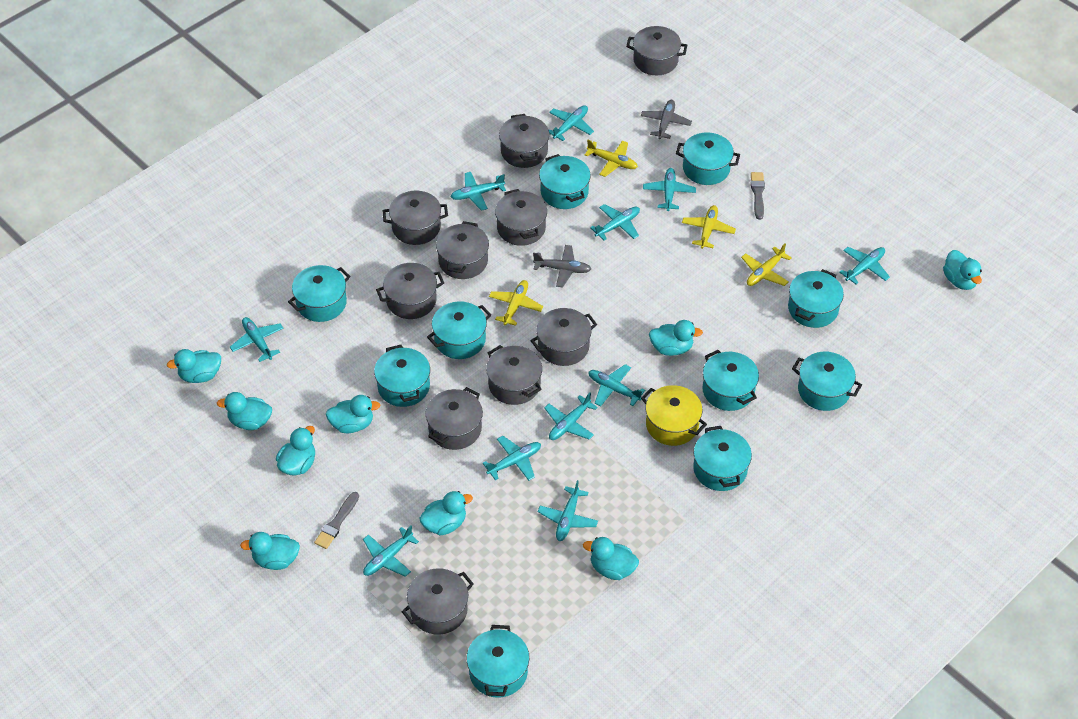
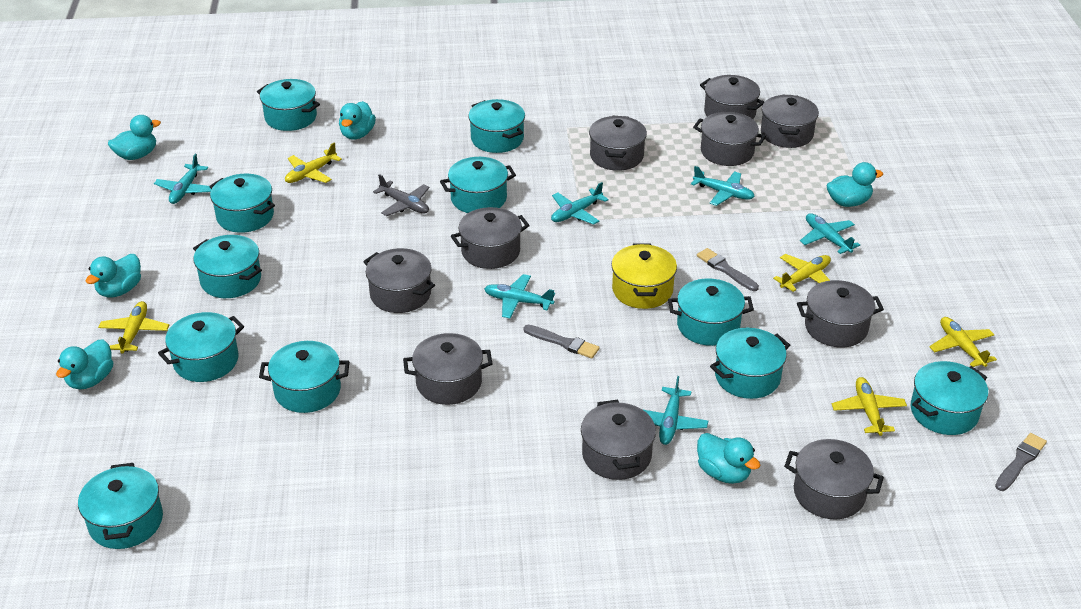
grey brush: [314,492,359,549] [751,172,765,220] = 2 -> [524,325,600,359] [697,248,759,291] [995,433,1047,491] = 3
grey plane: [533,245,591,288] [641,100,692,139] = 2 -> [373,174,430,216] = 1
turquoise duck: [167,349,221,383] [217,392,272,430] [240,532,300,570] [276,426,315,476] [326,395,380,433] [419,491,473,535] [583,537,639,580] [649,320,703,356] [943,250,982,290] = 9 -> [56,339,113,390] [86,254,141,297] [108,115,161,160] [339,101,376,139] [697,433,760,484] [827,162,883,207] = 6
turquoise plane: [230,317,284,362] [363,526,419,577] [451,172,506,211] [483,436,541,481] [538,480,598,541] [544,392,598,440] [549,105,594,141] [589,364,645,407] [590,204,640,240] [643,168,696,211] [839,247,890,284] = 11 -> [154,154,211,204] [484,274,555,318] [551,182,609,225] [644,376,708,445] [691,166,755,206] [800,213,860,254] = 6
turquoise pot: [288,265,350,322] [374,345,430,407] [427,301,491,359] [467,625,529,698] [539,154,591,209] [676,132,740,185] [693,426,752,491] [702,350,759,411] [788,269,844,328] [792,352,862,411] = 10 -> [78,463,163,549] [158,312,244,382] [193,235,262,298] [209,174,275,233] [257,79,320,131] [259,341,350,413] [440,157,516,213] [468,99,525,153] [668,278,754,346] [710,328,790,399] [911,361,988,435] = 11
yellow plane: [489,280,543,326] [585,140,638,177] [682,205,736,249] [741,243,792,286] = 4 -> [98,301,169,353] [285,142,342,183] [773,254,831,292] [832,377,907,436] [929,317,997,367] = 5

